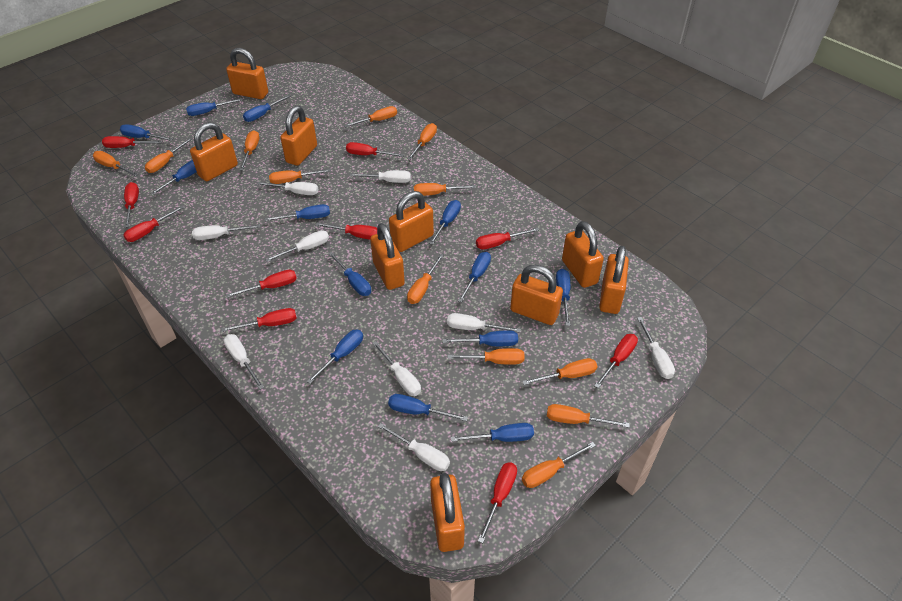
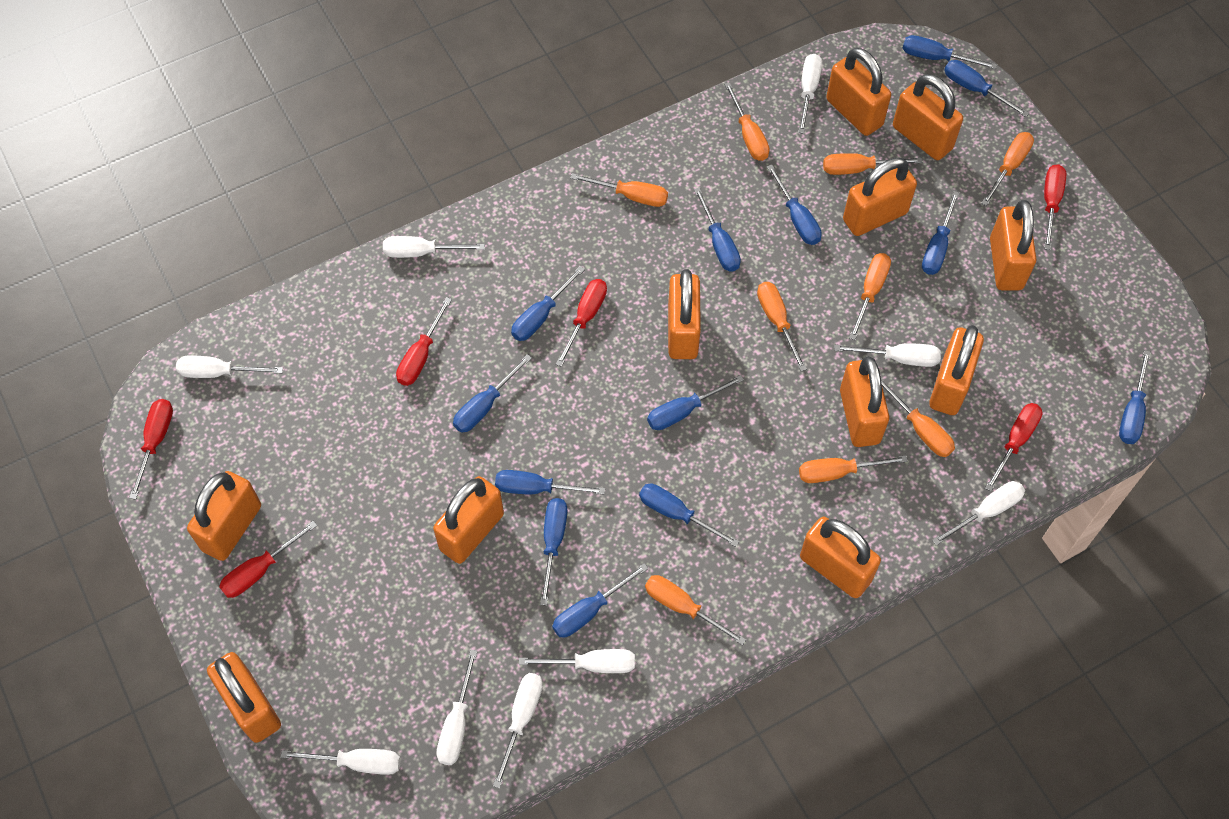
orange padlock: [190,122,238,181] [226,48,268,99] [280,106,317,166] [370,223,405,290] [389,191,434,252] [430,473,465,552] [510,265,563,325] [562,221,604,288] [599,246,629,314] = 9 -> [187,471,261,561] [207,652,281,743] [433,476,504,564] [668,269,701,359] [800,517,881,598] [826,48,891,136] [840,356,889,447] [843,158,917,236] [893,74,963,160] [929,325,984,415] [990,200,1036,290] = 11
orange screwdriver: [93,151,138,176] [145,138,192,173] [239,130,259,170] [269,169,331,184] [344,106,397,128] [407,123,437,160] [407,254,444,304] [414,183,476,196] [447,348,524,365] [522,358,597,385] [522,442,596,488] [547,404,630,428] = 12 -> [570,173,668,207] [645,575,746,645] [724,82,769,161] [757,282,807,371] [799,455,908,483] [823,153,922,175] [849,253,891,340] [881,378,955,457] [981,132,1034,206] = 9
red screwdriver: [102,136,162,148] [123,205,185,242] [124,182,139,228] [221,308,296,332] [226,270,297,298] [316,222,377,240] [346,142,404,157] [476,227,539,249] [478,462,517,543] [594,334,638,388] = 10 -> [129,399,173,500] [219,521,317,598] [396,297,452,386] [556,279,607,367] [985,403,1043,492] [1044,164,1067,250] = 6

